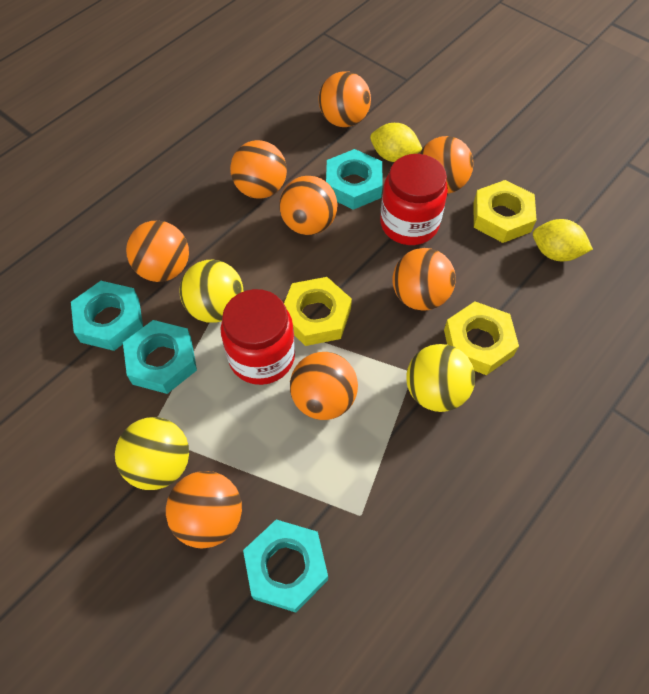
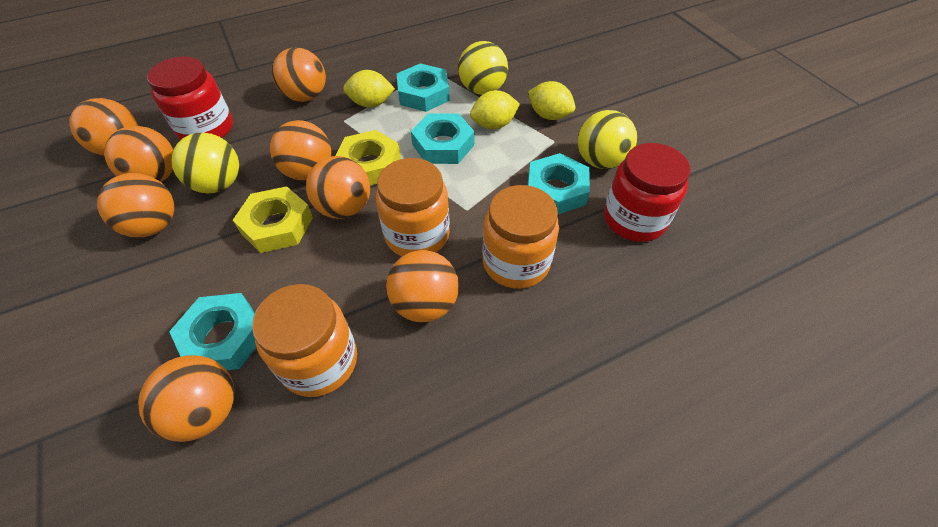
orange jar: none = 0 -> [252,284,357,397] [376,158,450,256] [482,185,559,289] = 3
yellow lemon: [370,123,422,162] [533,219,593,261] = 2 -> [343,70,395,108] [470,90,520,129] [528,81,575,120] = 3
yellow nut: [284,277,352,346] [444,302,519,375] [473,180,536,243] = 3 -> [233,186,313,253] [336,130,401,185] = 2

